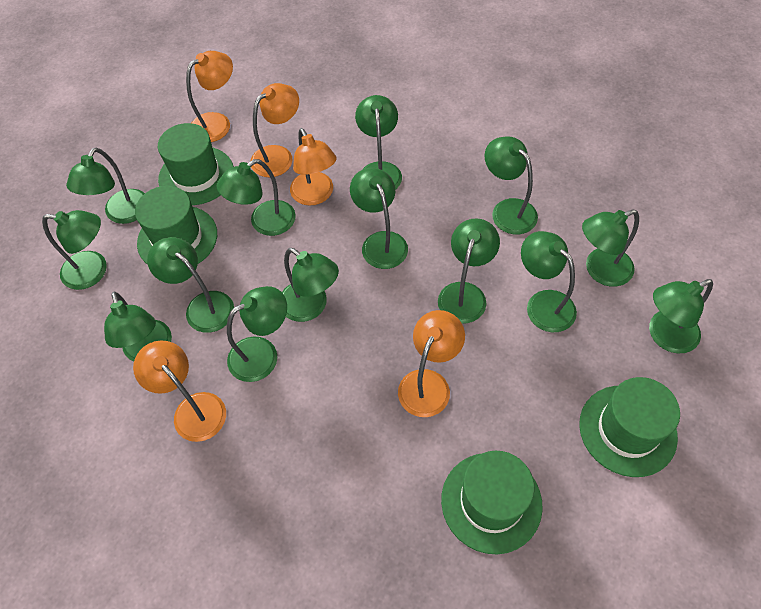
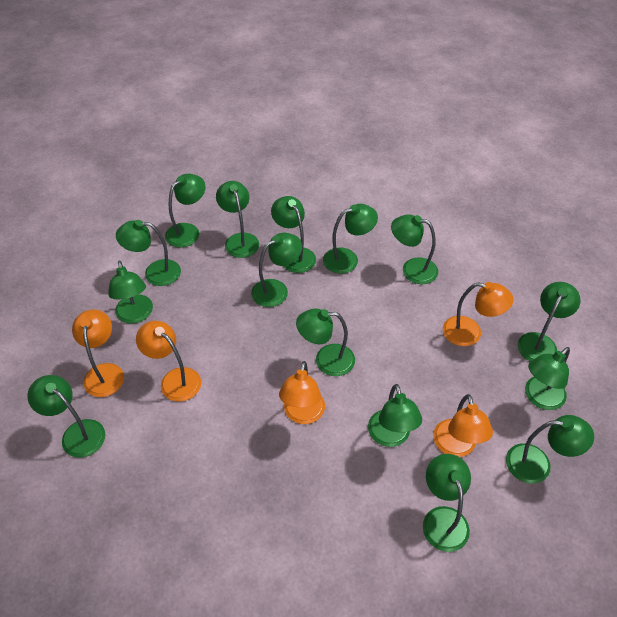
green hat: [135,186,217,265] [158,123,234,205] [441,451,543,554] [579,377,680,477] = 4 -> none = 0
green lamp: [42,210,107,290] [66,147,145,224] [104,292,172,362] [147,237,234,333] [217,159,296,236] [227,286,287,382] [282,248,339,322] [350,168,408,269] [355,95,402,190] [438,218,500,324] [484,137,538,235] [521,231,577,332] [582,210,639,287] [649,279,713,354] = 14 -> [28,375,105,458] [108,261,153,324] [116,220,181,286] [165,174,205,247] [216,181,259,258] [251,233,302,307] [271,196,316,273] [296,308,355,376] [323,204,378,274] [368,384,422,447] [391,214,438,284] [423,454,471,552] [506,415,594,484] [518,282,581,362] [525,347,570,410] = 15

